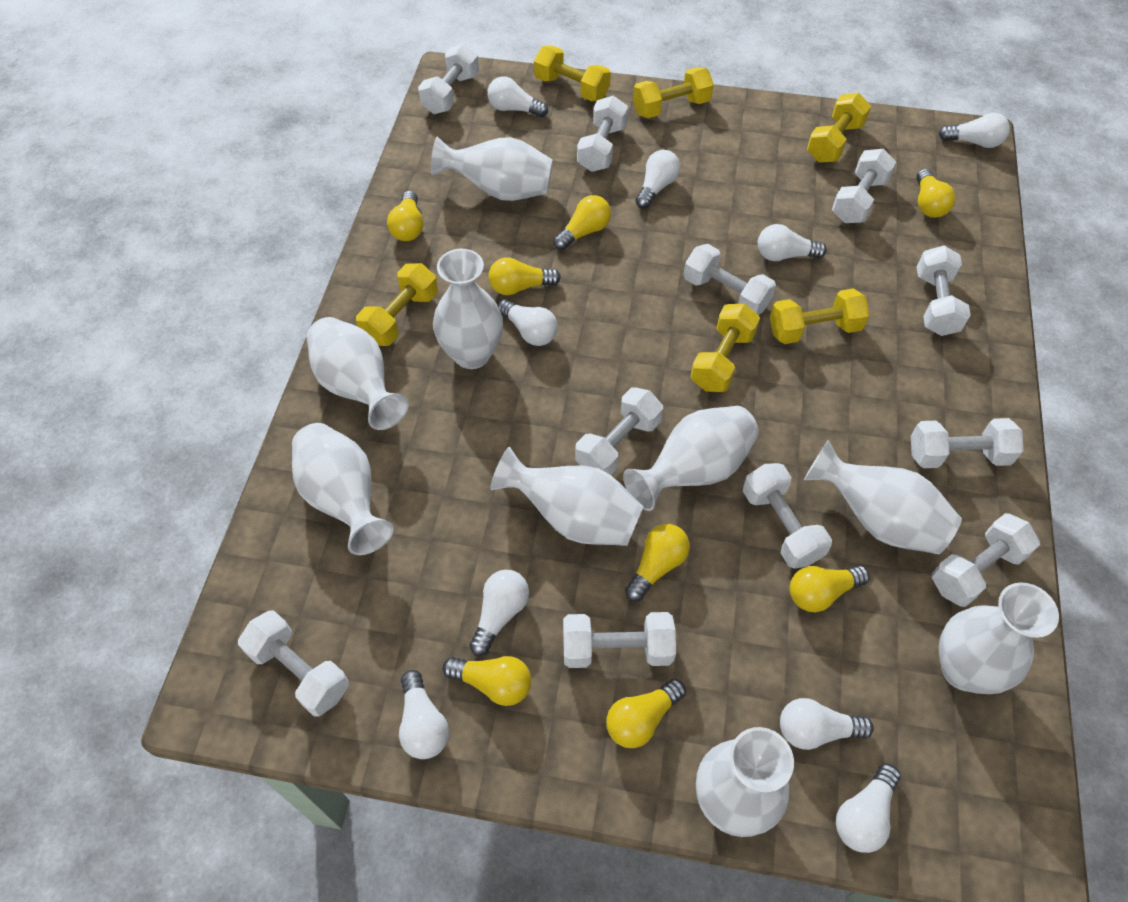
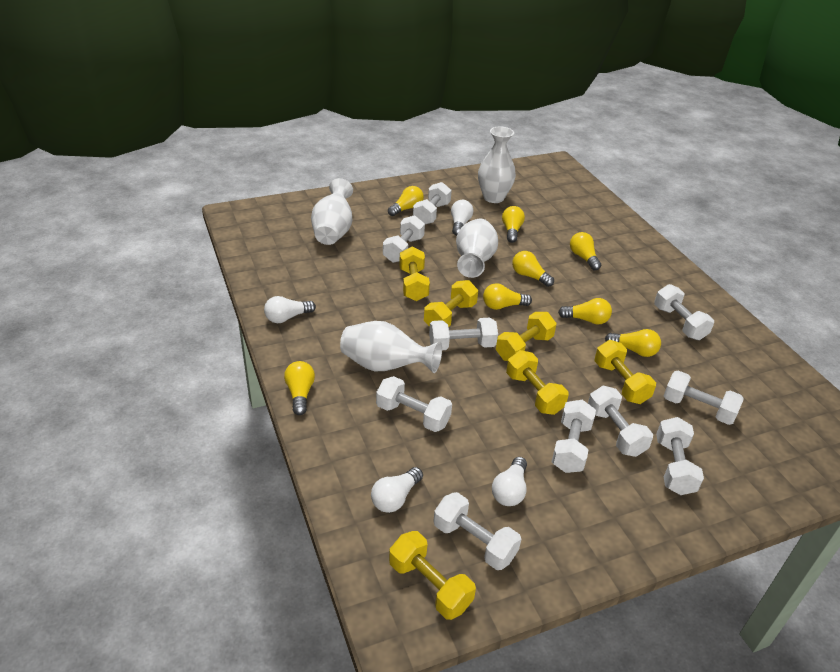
white dumbbell: [238,610,349,716] [418,44,479,114] [563,612,676,668] [575,387,663,475] [577,96,628,172] [683,244,776,315] [743,463,832,569] [832,149,896,223] [911,418,1023,468] [917,245,971,336] [932,513,1040,607] = 11 -> [376,376,452,432] [383,215,425,263] [413,182,452,225] [429,318,498,350] [433,492,521,570] [552,400,596,473] [588,386,653,457] [654,284,714,340] [656,417,704,495] [664,370,744,425] = 10
white light bulb: [399,670,449,759] [469,570,529,656] [487,76,548,117] [498,299,558,346] [636,150,680,209] [758,224,827,261] [780,698,874,750] [836,764,901,853] [938,113,1010,148] = 9 -> [264,296,316,323] [371,467,423,513] [451,200,473,236] [492,457,527,506] = 4
white vase: [292,423,394,555] [307,317,409,430] [431,136,553,201] [433,249,503,369] [490,447,644,546] [623,406,759,511] [696,727,794,837] [804,440,962,554] [939,582,1059,694] = 9 -> [311,178,353,245] [340,321,442,373] [456,219,498,278] [478,126,516,203] = 4

